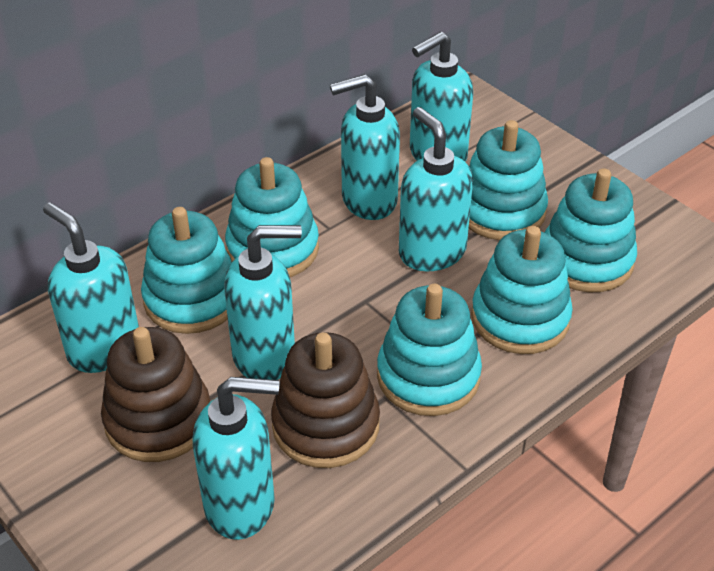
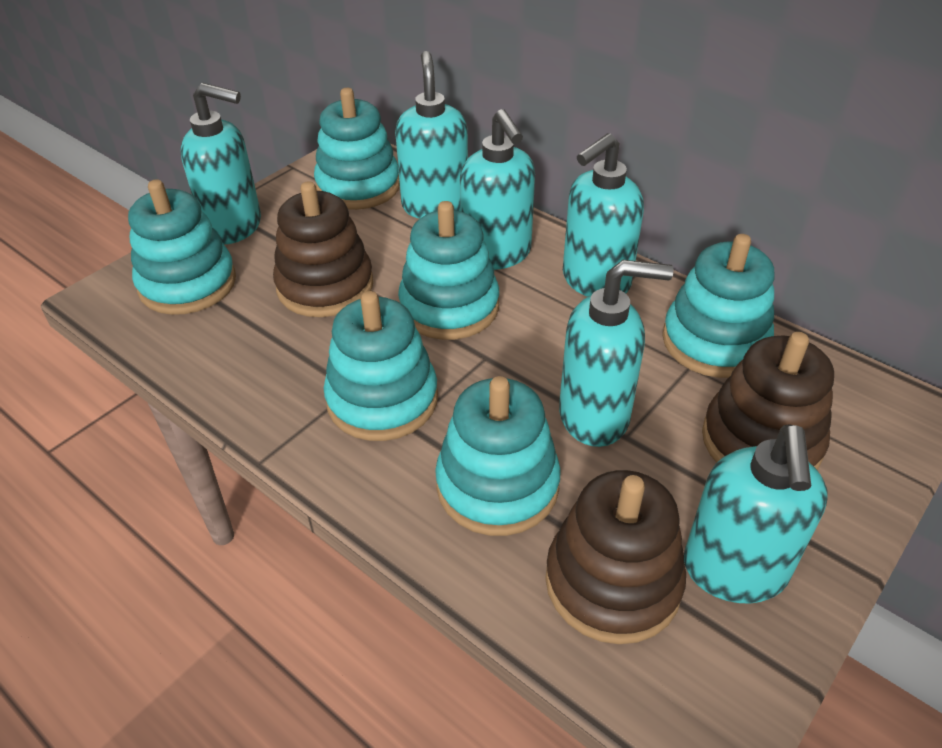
brown stacking toy: [101,327,210,462] [271,332,380,468] = 2 -> [273,181,374,317] [545,470,686,644] [702,332,834,471] = 3

